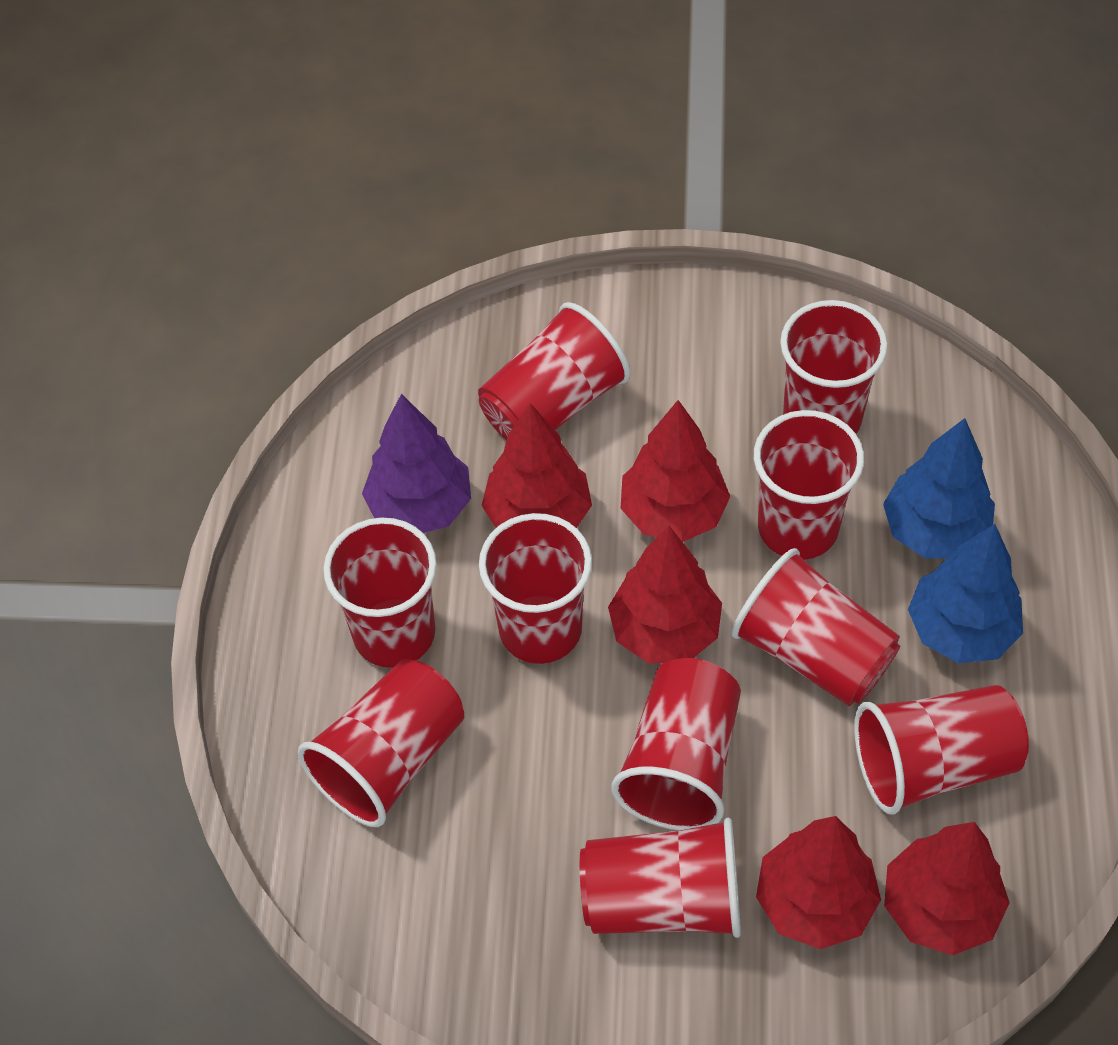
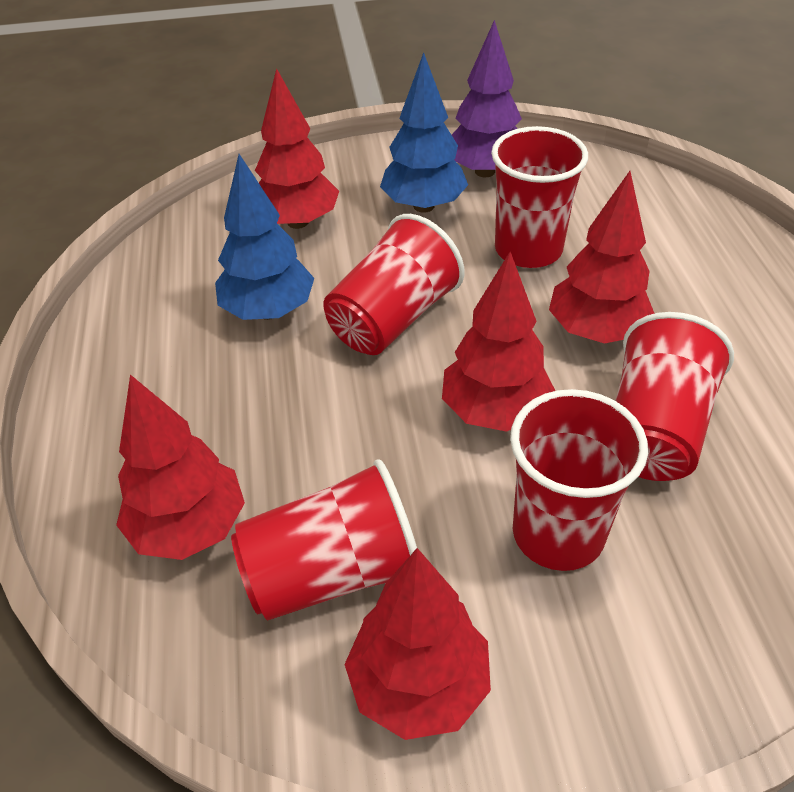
red cup: [298,659,464,827] [323,518,437,668] [478,302,631,440] [479,513,592,664] [580,818,741,938] [611,658,741,830] [732,548,900,706] [754,410,864,560] [780,300,888,434] [854,685,1029,815] = 10 -> [231,459,417,620] [323,214,465,355] [491,126,588,268] [510,389,648,571] [615,312,734,481] = 5

